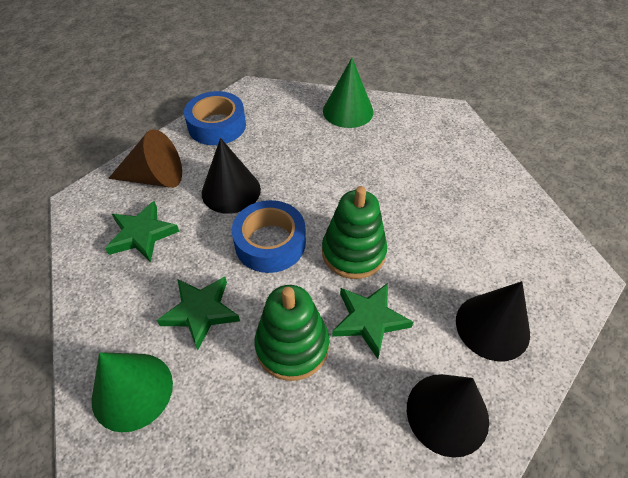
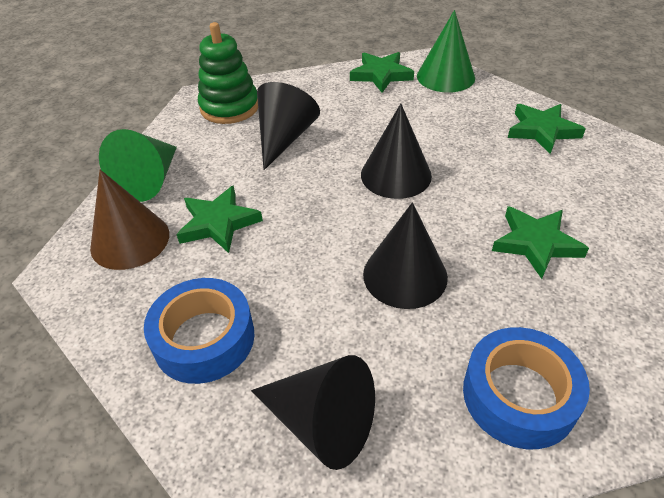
black cone: [202,138,261,214] [407,374,489,458] [456,281,530,361] = 3 -> [251,355,375,470] [257,82,320,170] [361,104,432,199] [363,202,448,309] = 4
green stacking toy: [255,285,329,381] [322,186,387,279] = 2 -> [198,22,258,124] = 1
green star: [105,201,180,262] [157,276,240,350] [332,283,413,359] = 3 -> [176,185,263,253] [350,52,414,93] [492,206,589,279] [508,104,586,154] = 4

